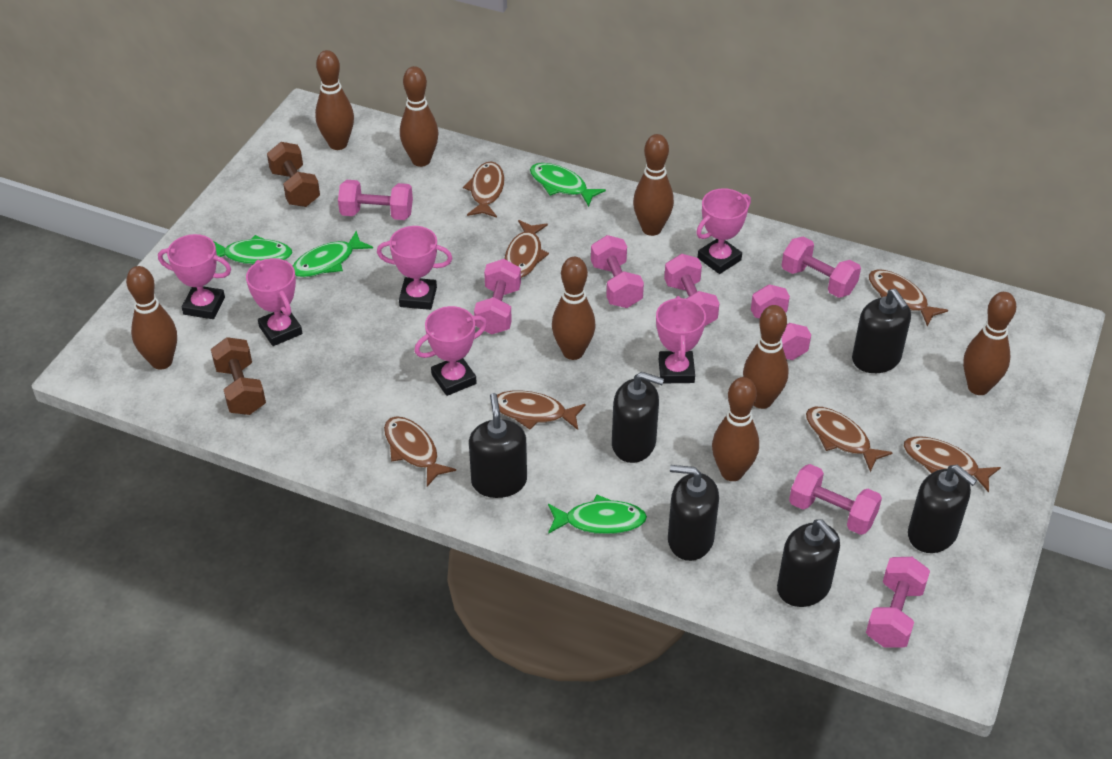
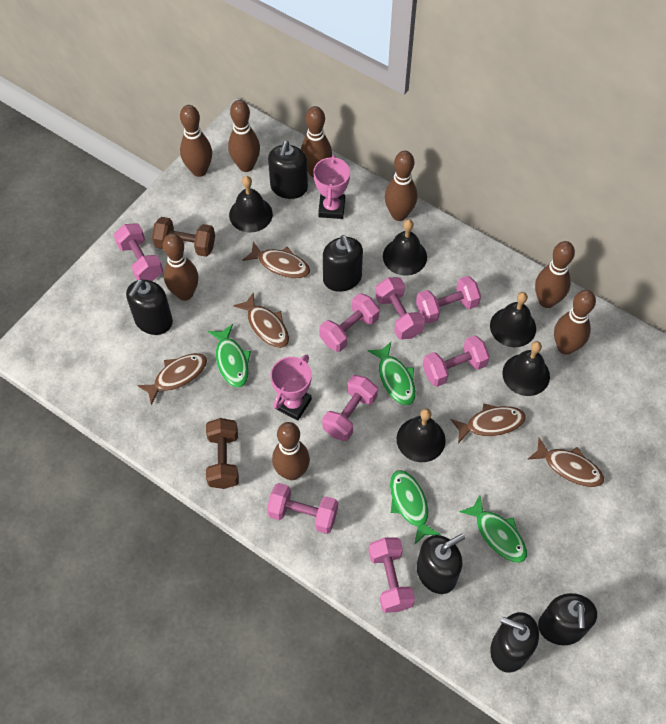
black bell: none = 0 -> [229,176,273,233] [383,219,427,276] [397,408,446,462] [490,292,536,347] [502,341,550,396] = 5
brown fish: [384,416,456,486] [463,161,505,217] [497,390,586,430] [504,220,549,278] [806,407,893,472] [869,269,948,326] [904,436,1001,492] = 7 -> [137,353,207,405] [233,292,289,348] [242,242,310,278] [450,403,526,443] [527,438,604,487] = 5
pink trophy: [158,234,231,319] [246,258,302,346] [377,226,453,310] [414,306,487,396] [656,296,706,383] [696,188,751,274] = 6 -> [270,355,312,420] [313,155,350,219] = 2

